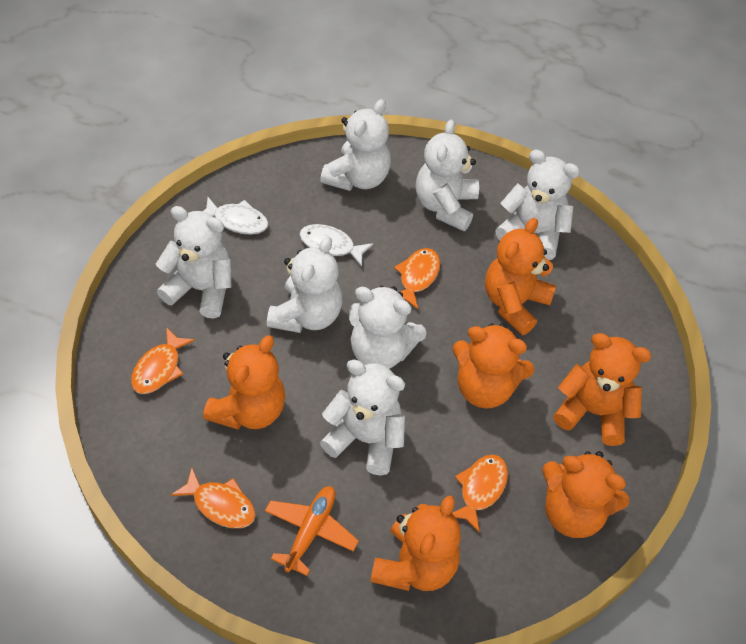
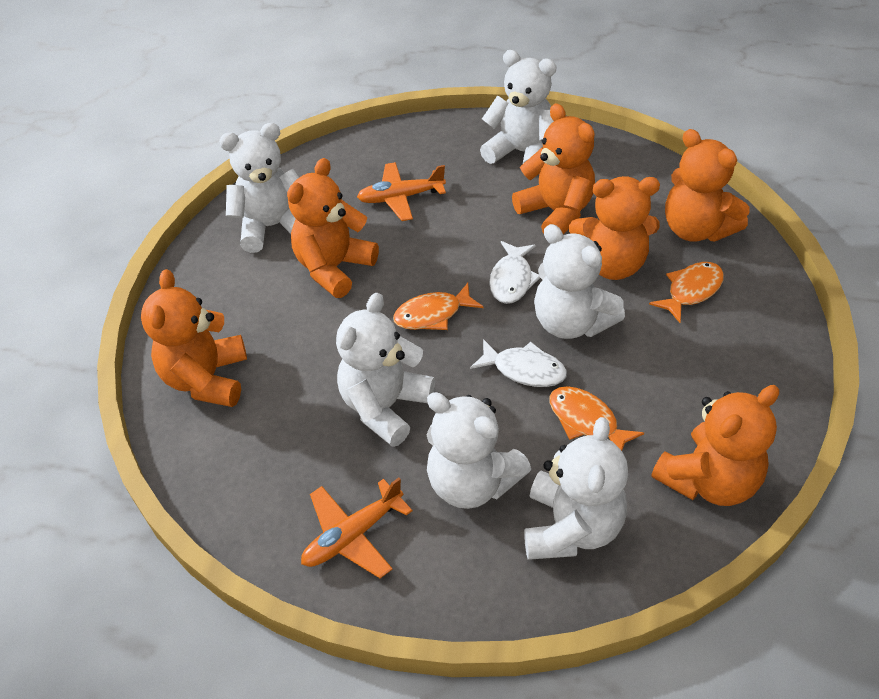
orange fish: [131,327,195,394] [171,468,256,528] [394,248,440,309] [452,455,508,533] = 4 -> [393,283,484,330] [549,386,644,451] [649,262,724,323] = 3
orange plane: [265,486,359,576] = 1 -> [301,478,412,578] [357,162,446,221] = 2
white teddy bear: [156,206,231,318] [267,236,342,333] [320,99,391,191] [320,359,405,475] [348,286,427,369] [416,120,479,231] [495,149,580,260] = 7 -> [219,123,299,253] [336,293,435,447] [426,392,531,509] [480,50,556,175] [524,417,628,560] [534,224,625,339] = 6

